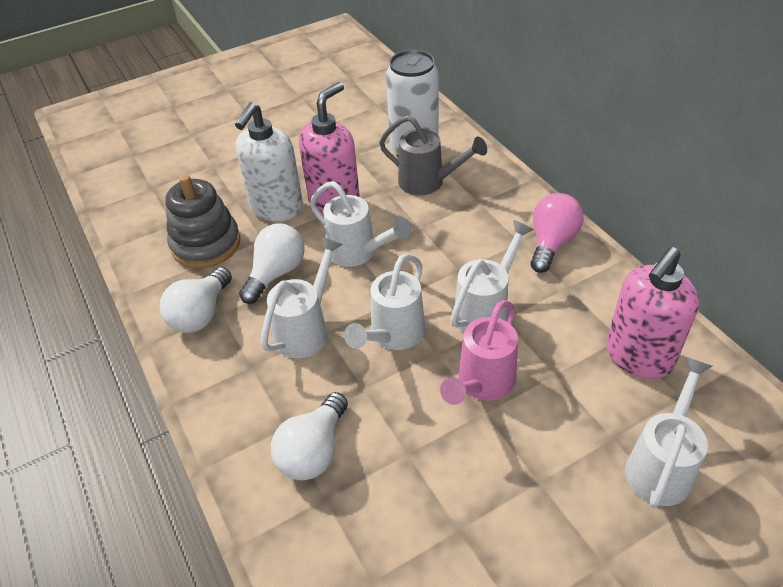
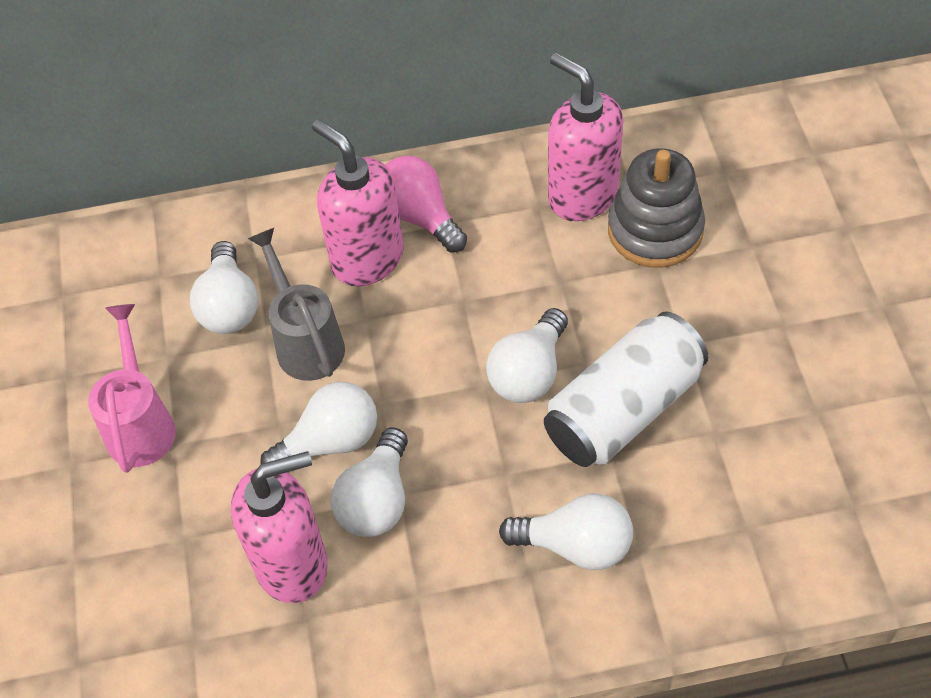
pink soap dispenser: [299,82,360,215] [606,247,699,379] = 2 -> [231,451,328,603] [312,119,404,286] [548,53,623,221] = 3
white light bulb: [160,267,232,333] [239,224,305,304] [271,392,348,480] = 3 -> [190,241,258,334] [260,382,377,464] [331,427,408,537] [486,308,568,403] [499,493,633,570] = 5
white soap dispenser: [235,102,303,221] = 1 -> none = 0
white watering can: [261,237,343,358] [310,181,411,267] [344,254,425,350] [450,220,534,333] [625,357,712,508] = 5 -> none = 0

